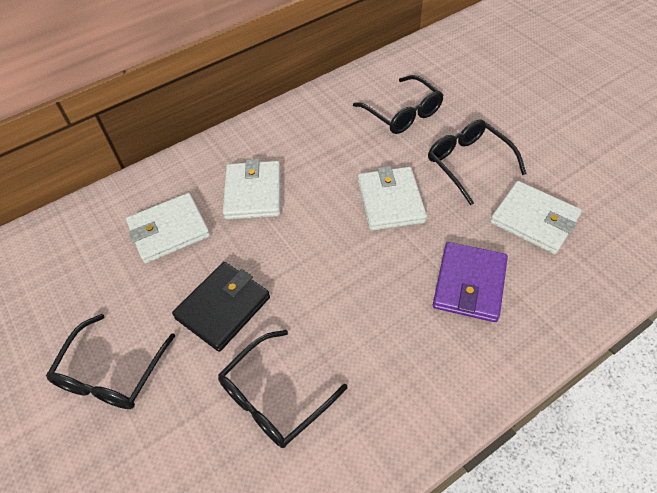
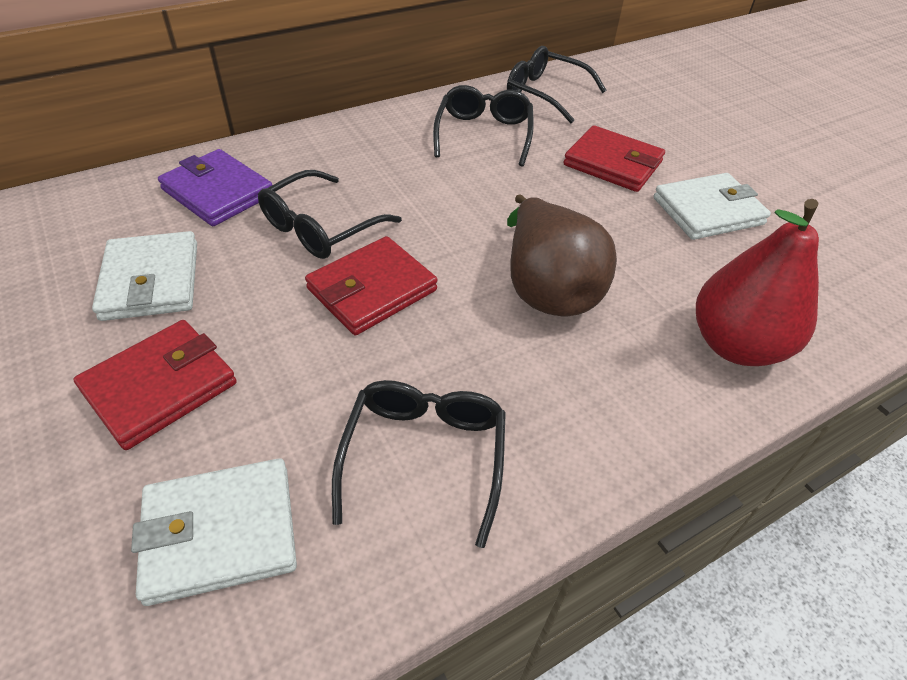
black wallet: [172,262,270,352] = 1 -> none = 0
brown pear: none = 0 -> [507,194,617,316] = 1
red pear: none = 0 -> [696,199,819,366] = 1
red wallet: none = 0 -> [73,320,237,450] [305,236,438,335] [563,126,665,192] = 3
white wallet: [126,193,210,264] [223,159,280,220] [358,166,427,231] [490,181,582,254] = 4 -> [92,231,197,321] [131,458,297,606] [653,173,771,240] = 3

